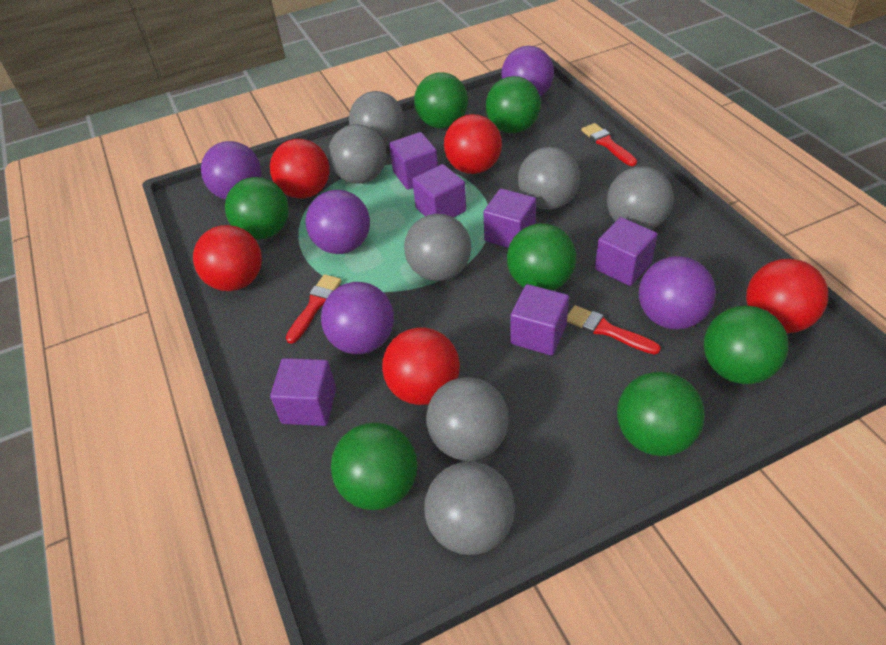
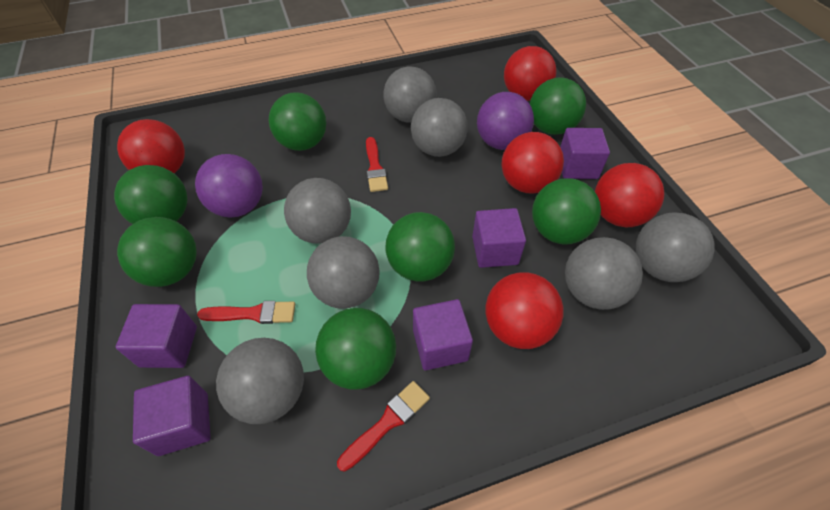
purple ball: [201,141,262,200] [306,190,370,254] [321,282,394,354] [501,46,554,97] [639,256,716,330] = 5 -> [195,154,263,218] [477,92,534,150] = 2
purple cube: [270,358,336,426] [389,132,438,190] [412,164,466,218] [483,188,536,248] [510,284,569,356] [595,217,657,286] = 6 -> [116,304,197,368] [133,376,211,456] [413,299,473,370] [472,208,526,268] [560,128,610,179] = 5

